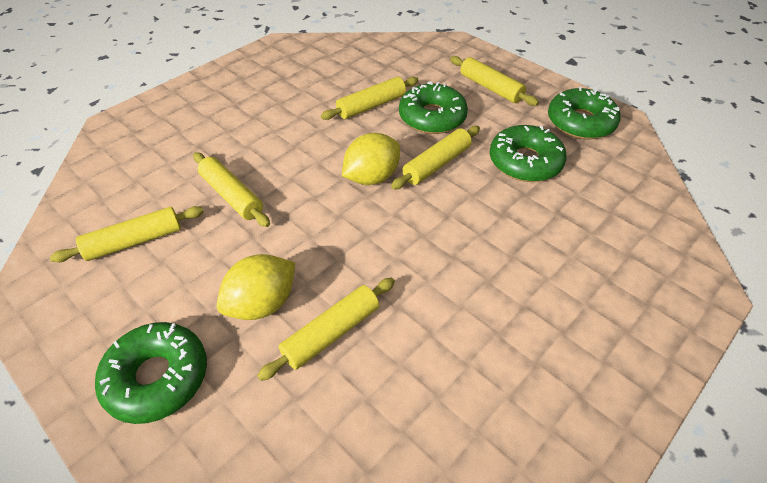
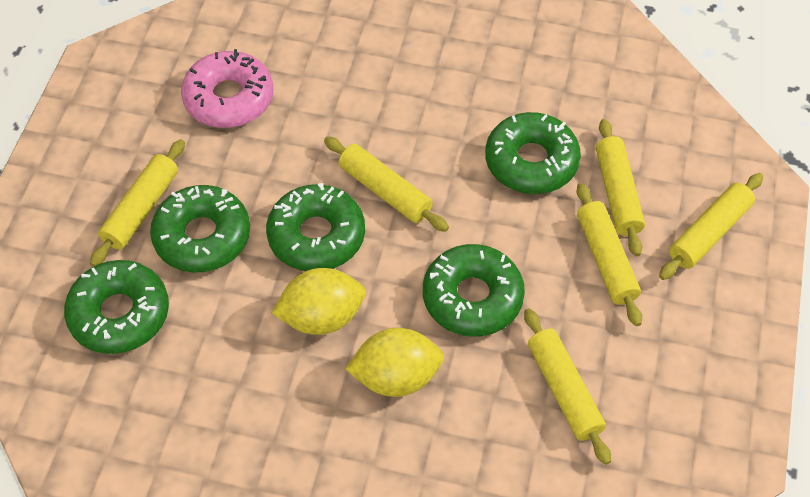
green donut: [95,322,207,424] [399,81,468,134] [490,125,567,182] [548,87,621,139] = 4 -> [64,260,169,354] [150,185,250,272] [266,183,365,271] [423,244,525,336] [485,112,581,194] = 5
pink donut: none = 0 -> [181,49,274,128] = 1

